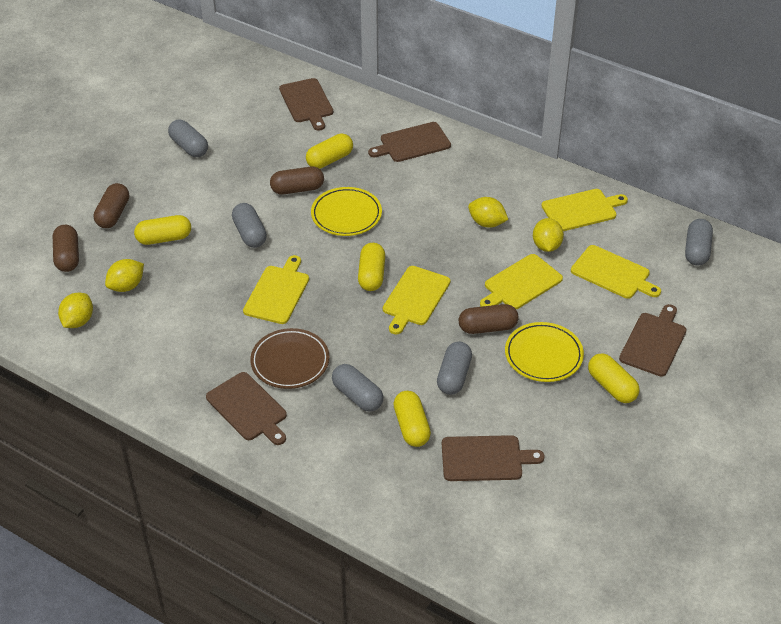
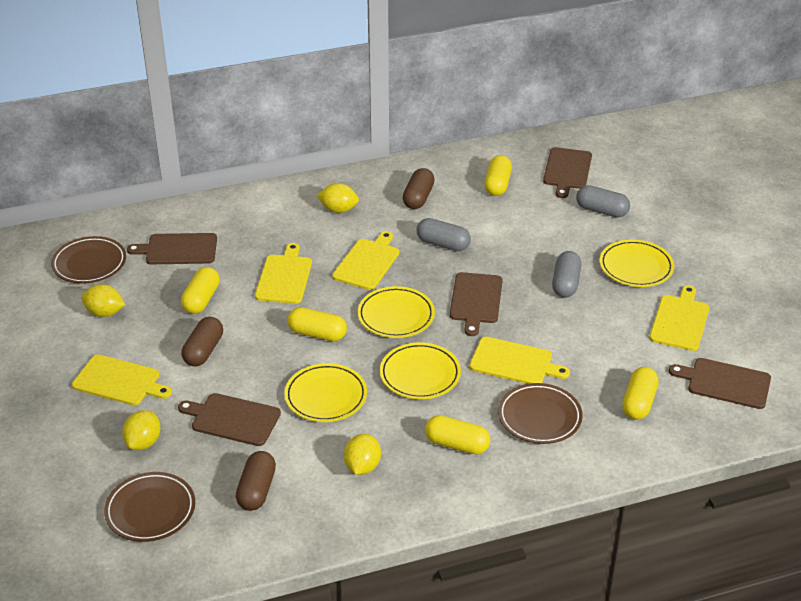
brown capsule: [53,225,79,272] [94,183,129,228] [270,167,324,195] [459,304,519,334] = 4 -> [181,317,223,366] [236,451,276,511] [403,168,435,209] = 3
brown plate: [250,328,329,389] = 1 -> [51,236,126,284] [104,472,195,542] [498,383,582,444] = 3
grey capsule: [168,120,208,157] [232,203,267,248] [332,364,383,412] [437,342,472,395] [685,219,713,266] = 5 -> [416,218,471,251] [552,251,581,297] [576,185,630,217] = 3
yellow plate: [311,187,382,236] [505,322,584,382] = 2 -> [284,363,367,422] [357,286,435,338] [380,342,461,399] [599,240,674,287] = 4

